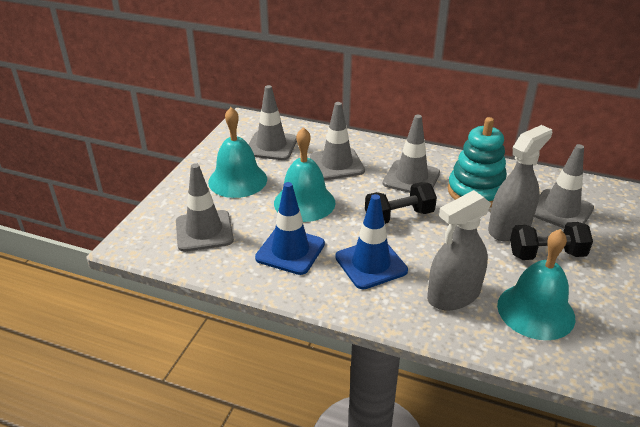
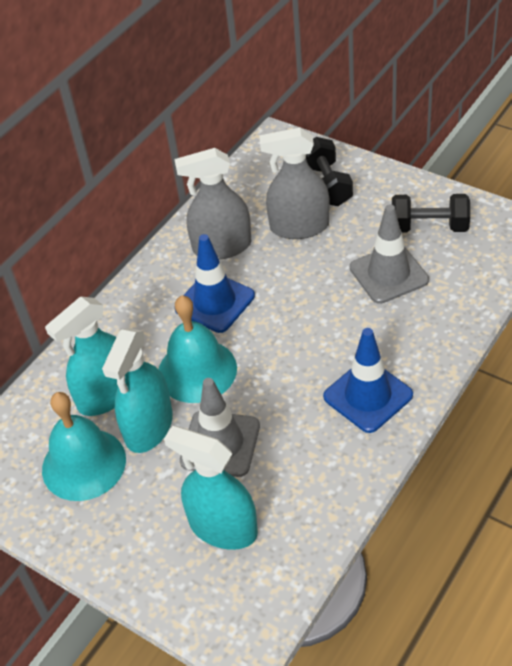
grey traffic cone: [176,163,234,252] [248,85,297,160] [310,102,365,180] [383,115,440,193] [534,144,594,228] = 5 -> [180,378,260,477] [350,204,429,304] = 2
turquoise bell: [208,107,267,198] [274,127,335,222] [497,229,575,340] = 3 -> [42,392,126,501] [159,295,237,403] = 2
turquoise spray bottle: none = 0 -> [45,297,118,416] [102,328,173,453] [164,426,258,550] = 3
turquoise stacking toy: [448,117,507,207] = 1 -> none = 0

